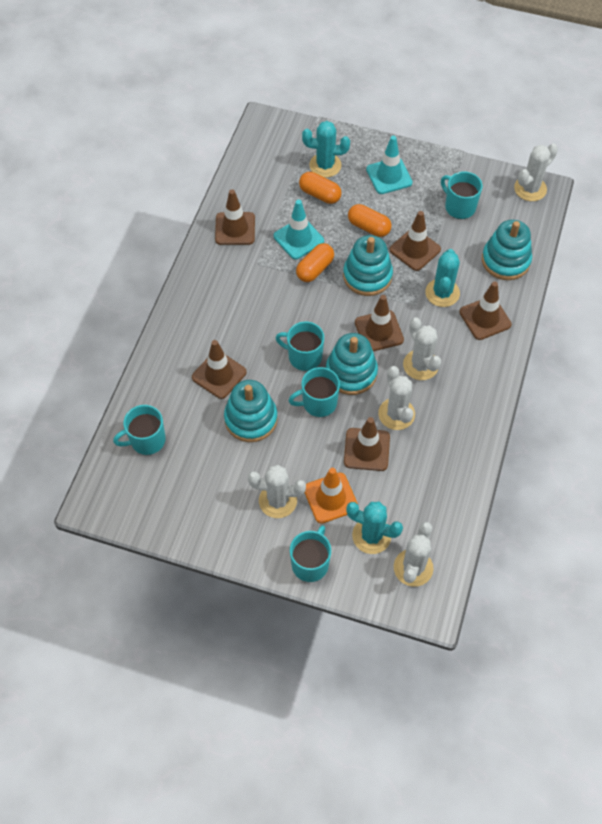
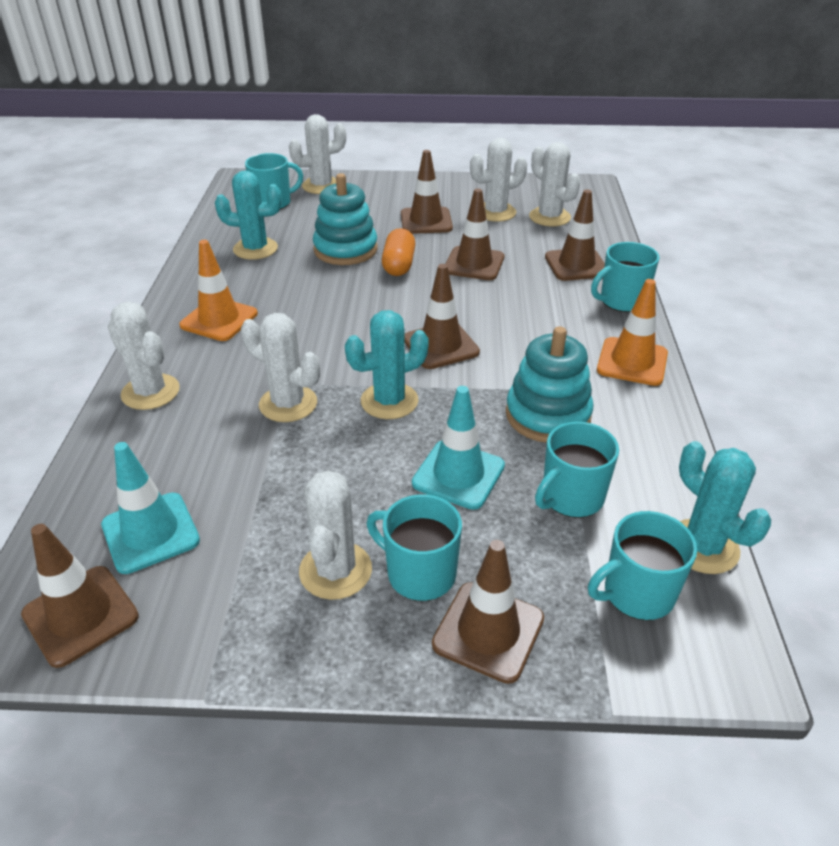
orange capsule: [296,243,334,282] [299,172,341,204] [348,204,391,237] = 3 -> [382,228,415,276] = 1
orange traffic cone: [305,468,358,524] = 1 -> [179,240,258,341] [597,279,668,386] = 2
turquoise stacking toy: [224,380,278,442] [326,333,378,395] [343,235,393,296] [482,220,532,280] = 4 -> [313,173,378,265] [506,326,593,443] = 2
white cactus: [248,465,306,518] [378,366,415,430] [394,522,433,587] [403,317,441,380] [514,143,558,201] = 5 -> [108,302,180,410] [241,313,320,422] [289,114,346,194] [299,470,372,600] [470,138,527,222] [529,142,580,226] = 6

